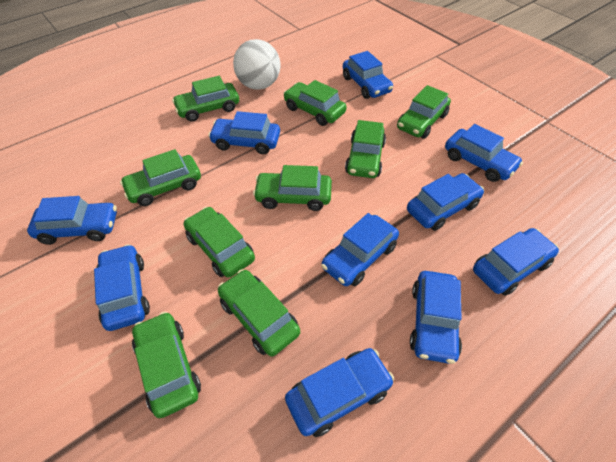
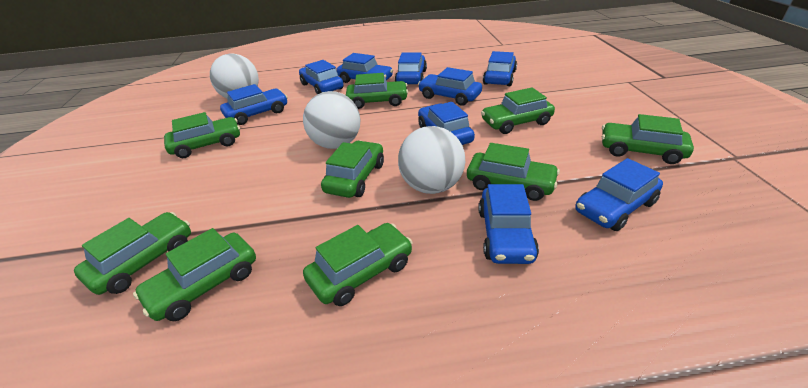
blue car: [27,196,117,245] [94,244,150,331] [208,111,280,154] [285,348,394,437] [321,213,399,286] [343,51,393,99] [407,173,484,231] [410,271,462,364] [445,124,523,182] [473,228,559,296] = 10 -> [220,84,288,125] [299,60,344,94] [336,53,393,83] [395,52,427,84] [418,67,482,106] [418,102,475,145] [478,184,539,264] [483,51,517,86] [575,158,663,231] = 9
white ball: [233,39,280,90] = 1 -> [210,53,259,99] [303,91,360,149] [398,126,465,194] = 3

